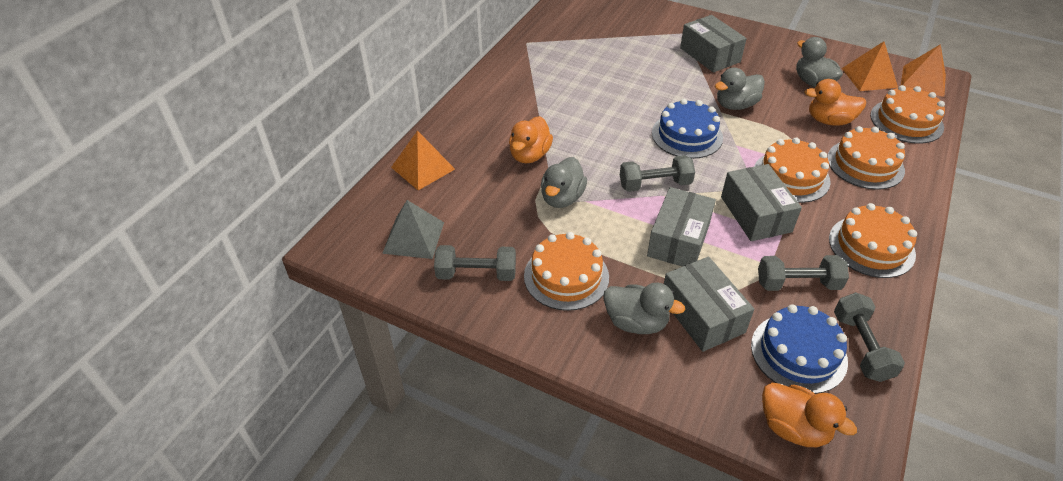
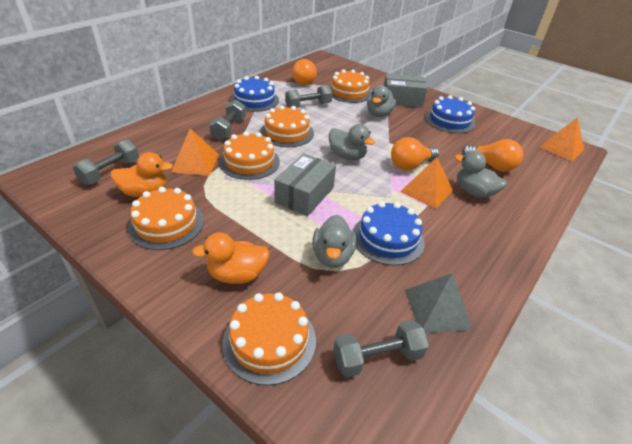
blue cake: [652,99,723,159] [751,304,848,394] = 2 -> [230,76,279,112] [353,201,425,266] [425,95,476,133] = 3
grey box: [647,187,716,267] [664,257,754,352] [680,15,747,73] [721,164,802,241] = 4 -> [274,153,336,216] [384,74,428,108] = 2
orange duck: [509,116,553,163] [762,383,857,447] [804,79,866,125] = 3 -> [111,152,173,197] [192,233,270,284] = 2
orange light bulb: none = 0 -> [292,59,317,85] [391,137,439,170] [462,139,523,172] = 3

